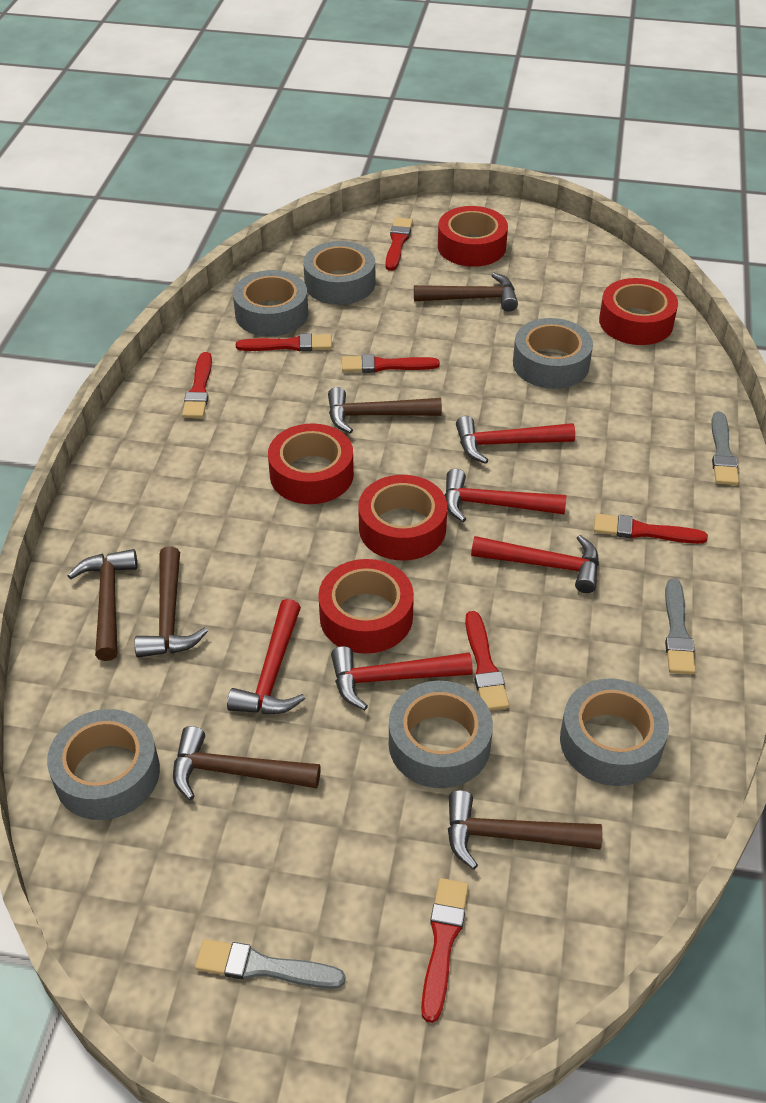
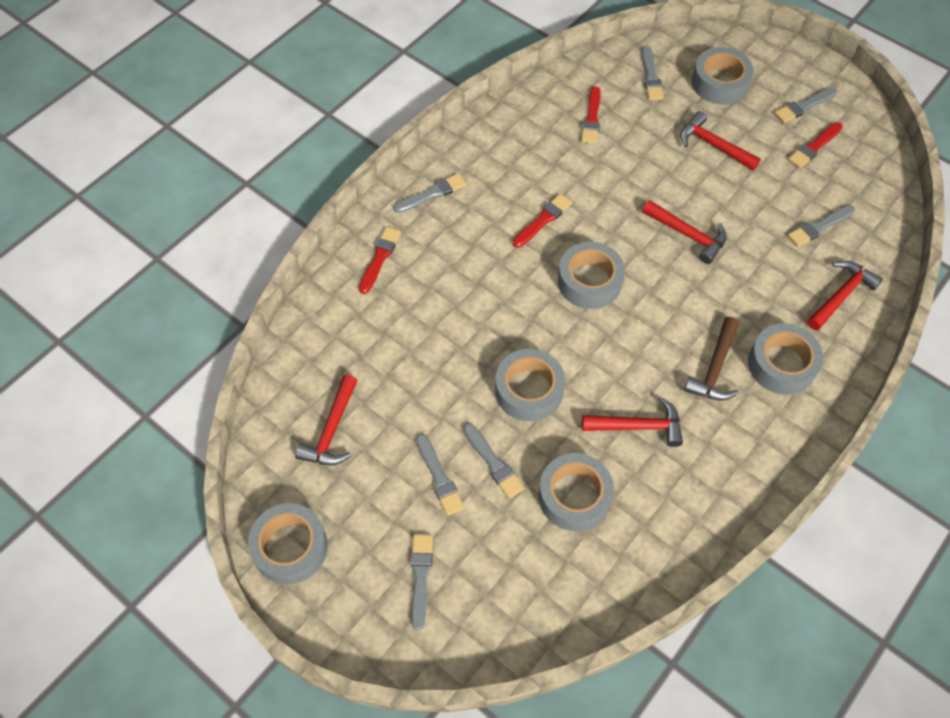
brown hammer: [68,549,137,661] [134,546,208,658] [173,726,321,800] [328,387,442,434] [414,273,518,312] [448,790,602,870] = 6 -> [684,317,739,400] = 1
grey brush: [195,939,345,989] [665,579,696,674] [712,412,739,485] = 3 -> [394,173,466,213] [411,534,433,631] [416,434,464,516] [463,423,524,499] [641,46,664,100] [774,87,837,123] [788,205,855,247] = 7
red brush: [182,352,212,418] [236,333,332,351] [342,354,440,373] [385,217,413,271] [421,878,469,1023] [465,611,509,711] [594,514,708,544] = 7 -> [359,227,401,294] [513,194,572,248] [581,87,601,144] [788,122,843,168] = 4
red tape: [268,423,354,504] [318,559,414,654] [358,475,447,561] [438,206,508,267] [599,278,678,345] = 5 -> none = 0

